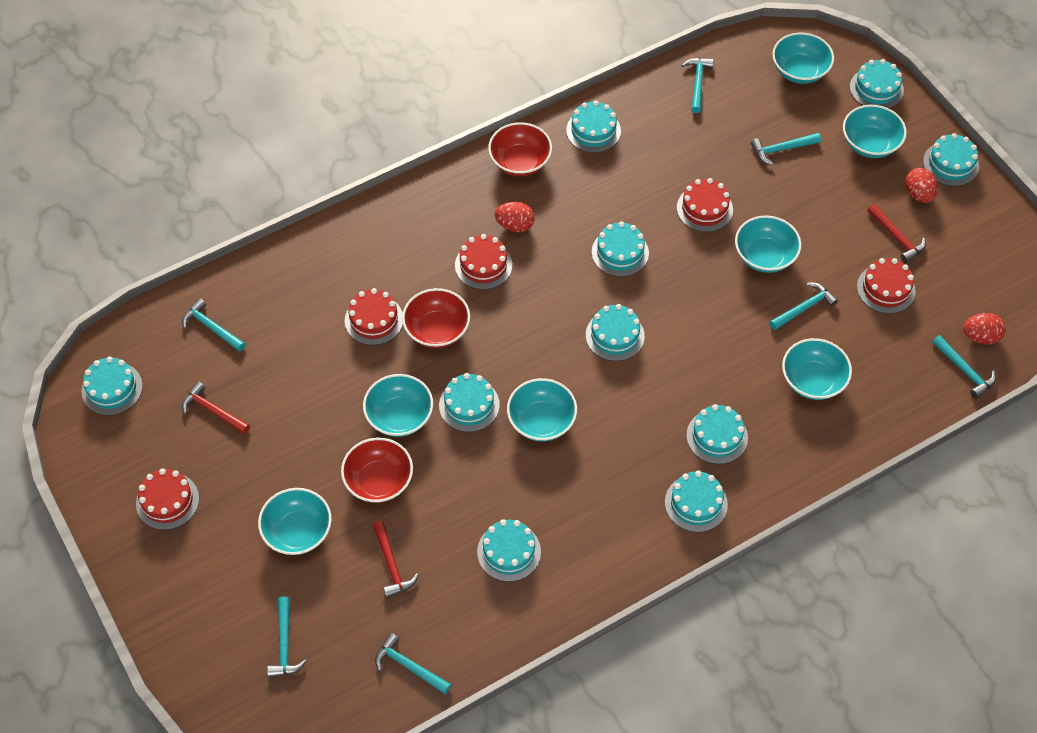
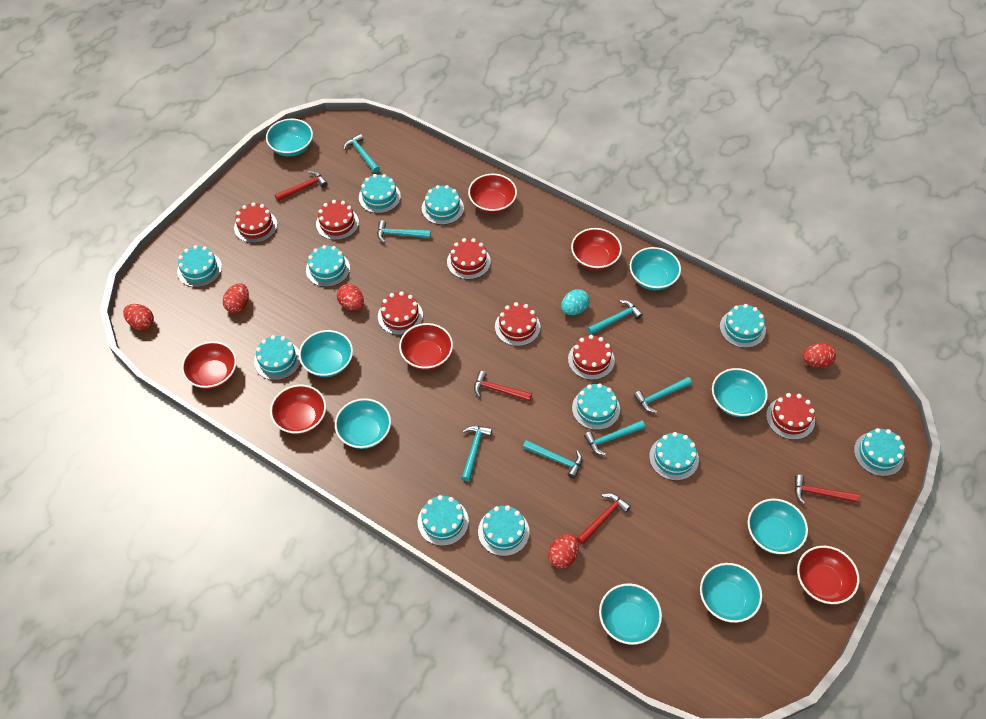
red bowl: [341,438,413,503] [402,288,470,348] [488,122,552,176] = 3 -> [182,341,237,389] [270,385,326,434] [399,323,453,370] [468,174,517,214] [571,228,622,270] [797,546,859,604] = 6
red cake: [136,468,199,530] [345,288,403,345] [455,234,512,290] [677,178,733,232] [857,258,916,314] = 5 -> [234,202,277,243] [316,200,359,240] [378,291,423,335] [447,238,491,280] [495,302,540,346] [568,335,615,380] [766,393,815,440] = 7
red egg: [495,202,535,232] [905,168,938,203] [963,313,1006,344] = 3 -> [123,304,154,330] [223,283,249,313] [337,284,364,311] [548,534,579,569] [803,343,836,368] = 5
red hammer: [182,381,250,434] [373,521,419,598] [867,204,926,263] = 3 -> [275,171,327,201] [474,371,532,401] [577,493,631,545] [795,475,859,504] = 4
turquoise bowl: [258,488,332,555] [363,374,433,437] [507,378,577,441] [735,215,801,273] [772,33,834,84] [782,338,852,400] [843,105,907,158] = 7 -> [266,119,313,157] [299,330,353,377] [335,398,391,449] [599,583,662,645] [630,247,681,290] [700,563,762,623] [712,368,768,417] [748,499,808,554] = 8
turquoise cake: [82,356,143,415] [439,373,500,432] [477,519,541,582] [566,101,621,153] [586,304,645,361] [592,221,649,277] [665,470,728,532] [686,404,748,464] [850,59,904,108] [923,133,979,186] = 10 -> [177,245,222,287] [254,335,300,380] [306,245,350,287] [359,174,401,213] [418,495,469,546] [422,185,464,225] [478,505,529,556] [572,383,620,430] [649,432,699,481] [720,304,766,348] [854,428,905,476] = 11
turquoise egg: none = 0 -> [561,289,590,315] = 1

